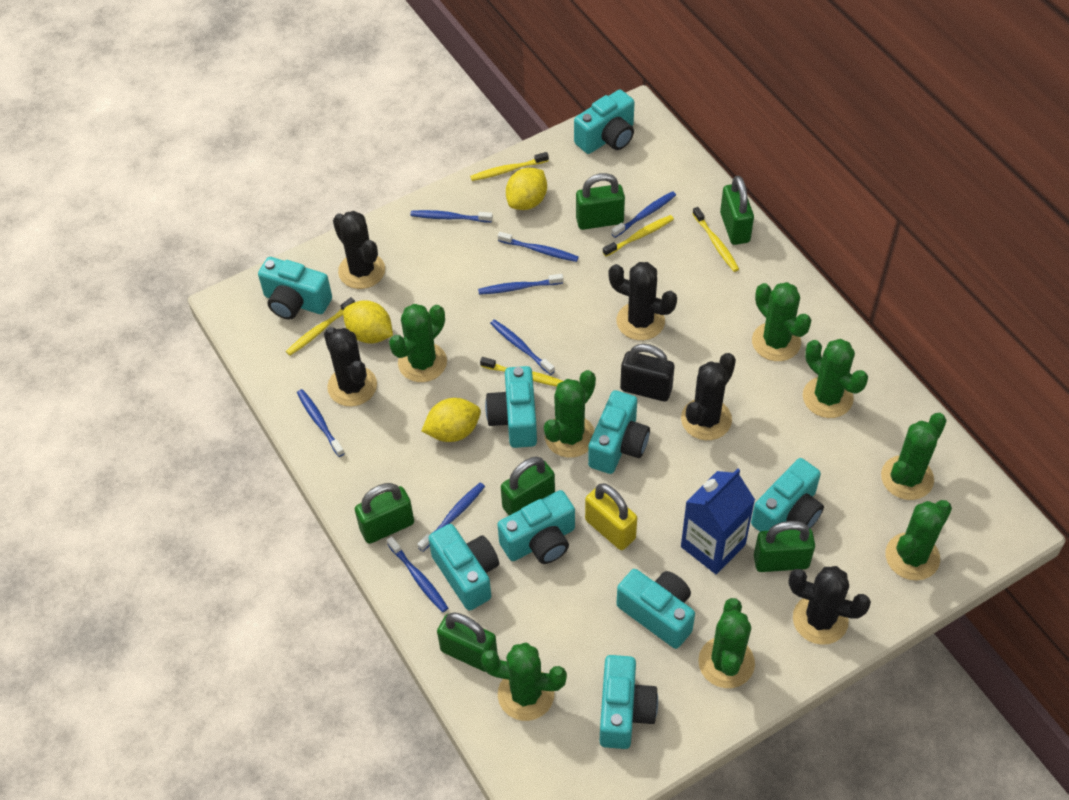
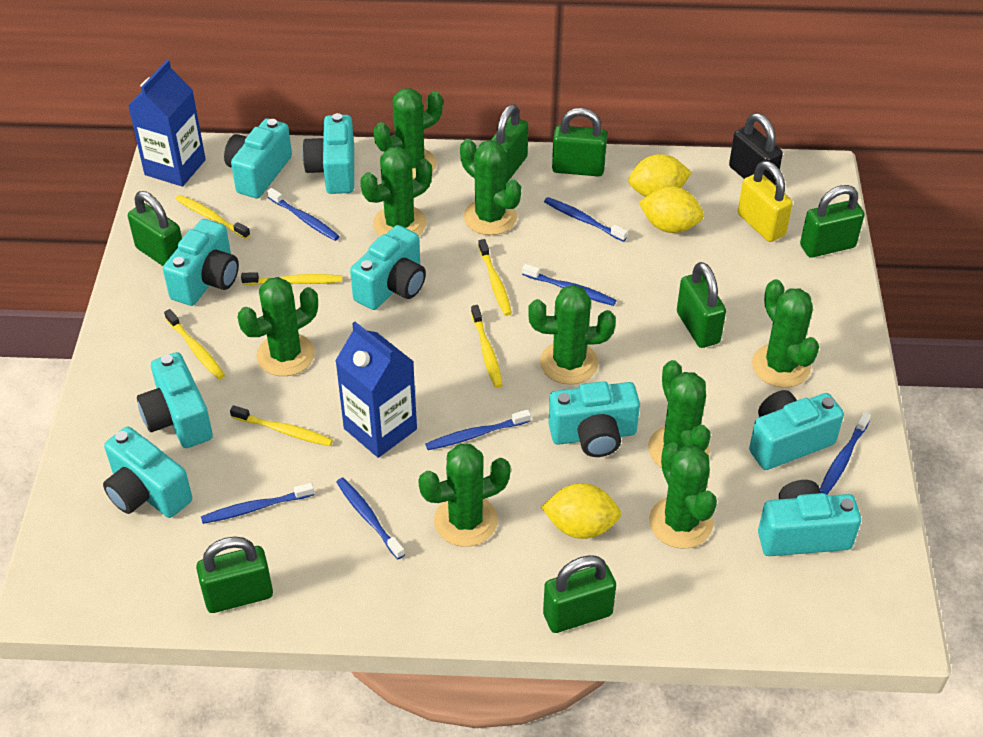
black cactus: [324,327,377,407] [333,211,385,289] [609,262,677,340] [681,353,736,440] [788,566,871,645] = 5 -> none = 0
blue carton: [681,469,755,574] = 1 -> [128,60,206,187] [335,322,417,458] = 2
blue toothbrush: [297,389,345,457] [387,536,448,612] [410,210,493,222] [417,483,485,552] [478,274,563,295] [490,319,555,375] [498,232,579,262] [611,191,676,238] = 8 -> [201,483,314,524] [267,188,339,241] [336,478,405,559] [425,409,531,450] [522,264,616,306] [544,197,628,242] [820,412,871,494] = 7
green cactus: [389,304,447,382] [481,643,567,721] [544,370,596,458] [698,598,755,688] [752,282,812,361] [803,339,868,418] [881,413,947,500] [886,500,952,580] = 8 -> [238,277,318,376] [360,147,432,236] [374,88,443,180] [418,444,511,547] [460,139,521,235] [528,285,616,385] [648,360,711,468] [649,442,717,549] [752,279,819,388] = 9
green padlock: [355,483,414,544] [437,612,498,672] [501,457,555,515] [576,173,625,230] [720,175,754,245] [754,521,815,572] = 6 -> [128,191,182,266] [196,537,273,613] [491,104,528,183] [543,555,616,633] [552,108,607,177] [677,262,726,348] [800,185,865,258] = 7
yellow toothbrush: [286,297,355,356] [470,152,549,181] [480,357,563,387] [603,215,674,257] [693,207,739,272] = 5 -> [164,309,225,379] [176,195,250,239] [230,405,333,446] [241,272,342,285] [471,305,503,388] [478,239,512,316] = 6

